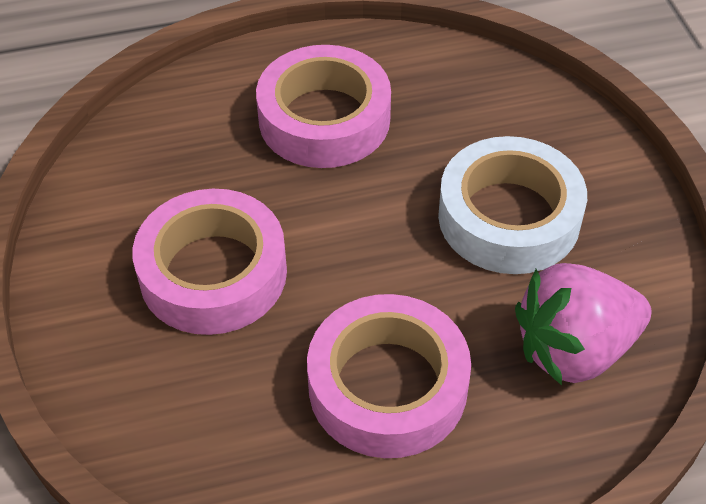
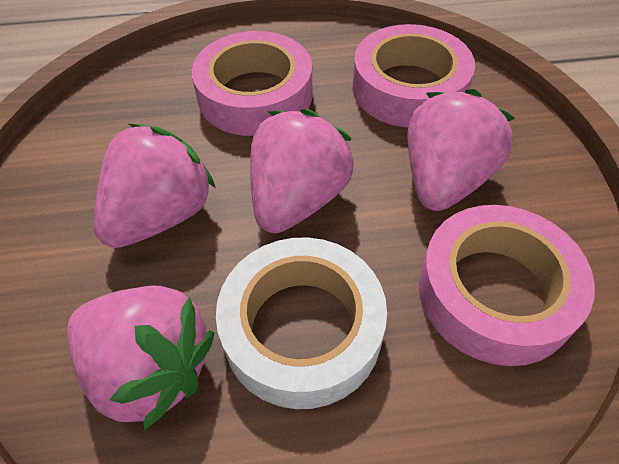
pink strawberry: [515,263,652,385] = 1 -> [67,285,214,430] [94,124,216,248] [250,109,354,233] [407,89,515,211] = 4

